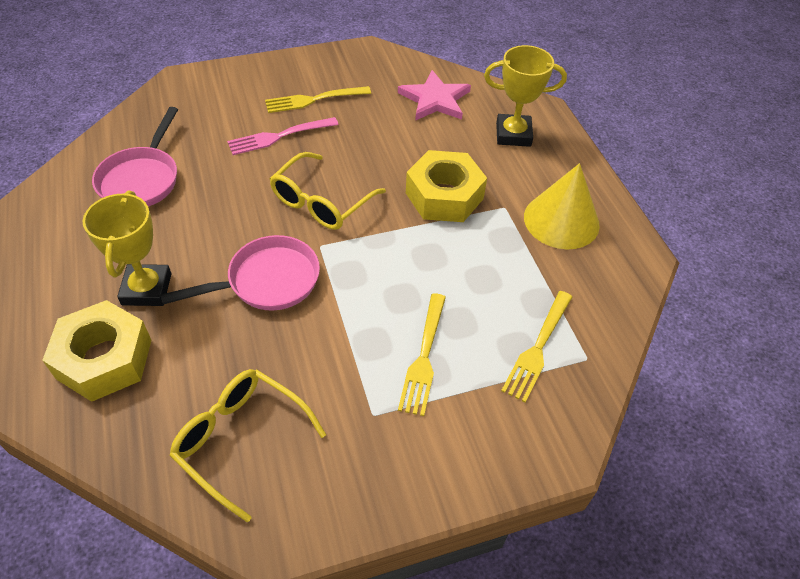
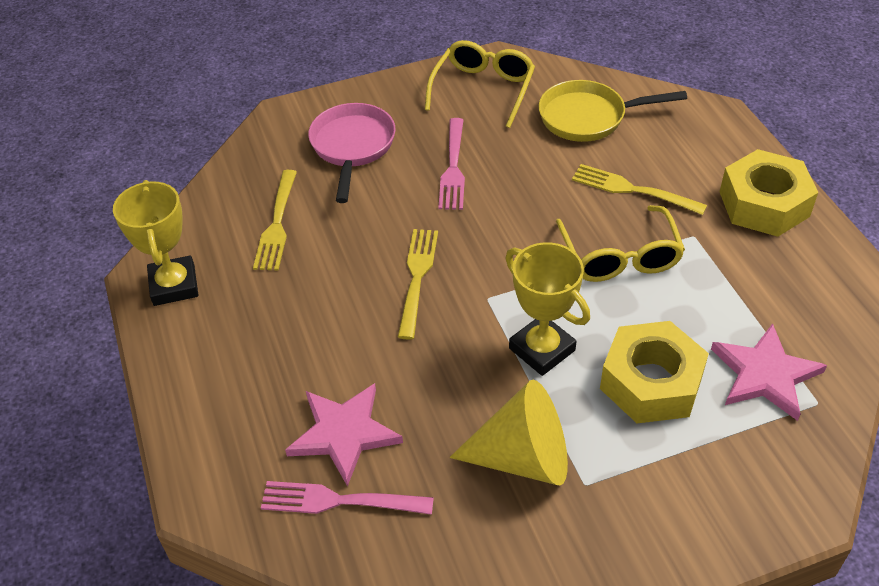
pink fork: [227,117,338,155] = 1 -> [261,481,434,515] [438,118,465,210] = 2
pink pan: [92,107,178,207] [160,235,320,311] = 2 -> [308,103,396,203] = 1
pink star: [398,70,471,121] = 1 -> [285,383,403,487] [711,323,827,421] = 2
yellow pan: none = 0 -> [539,80,687,142] = 1

